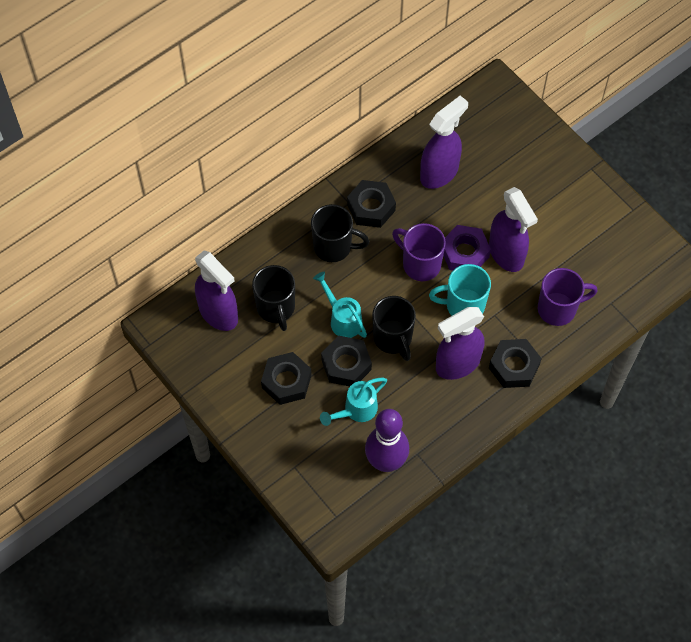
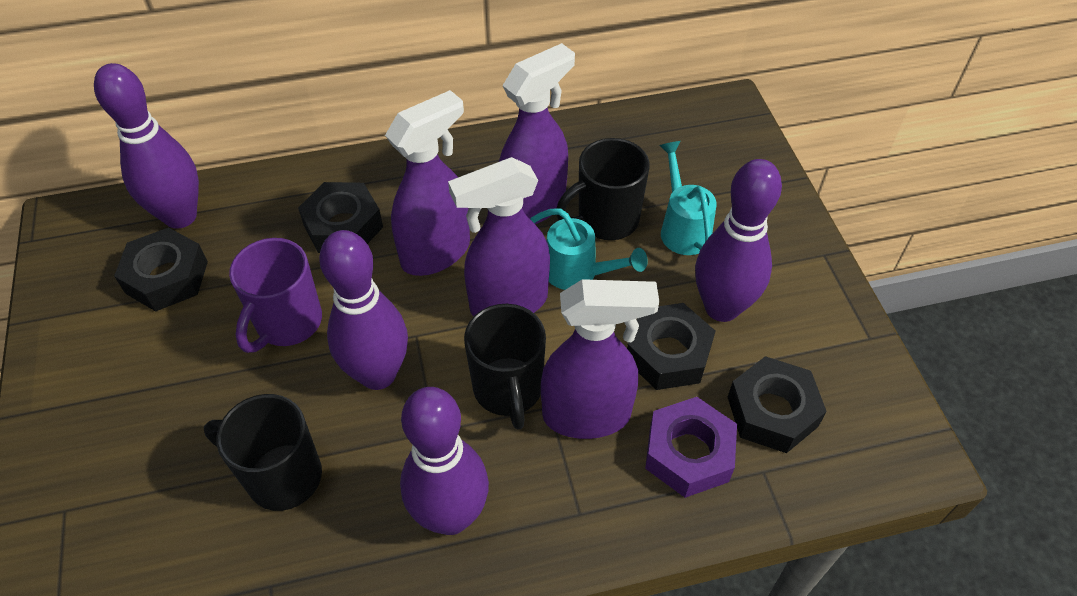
purple bowling pin: [365,409,409,472] = 1 -> [94,63,199,229] [319,230,408,390] [400,387,489,535] [695,159,782,322] = 4
purple mug: [392,223,446,281] [538,268,597,326] = 2 -> [229,238,322,353] = 1
turquoise mug: [429,264,491,316] = 1 -> none = 0

